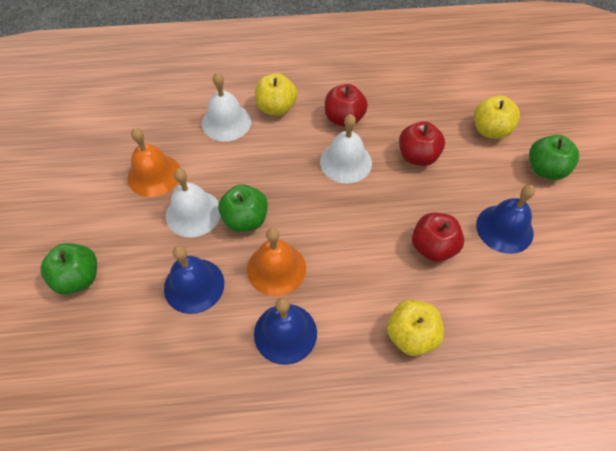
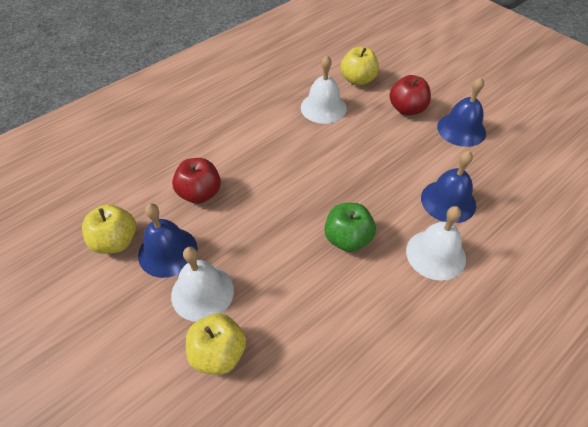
green apple: [40,243,97,295] [218,184,268,232] [529,135,579,180] = 3 -> [324,203,376,252] = 1
orange bell: [128,128,180,197] [247,228,306,296] = 2 -> none = 0
red apple: [325,84,368,127] [399,121,445,166] [412,213,464,262] = 3 -> [172,158,221,204] [389,75,431,116] = 2

